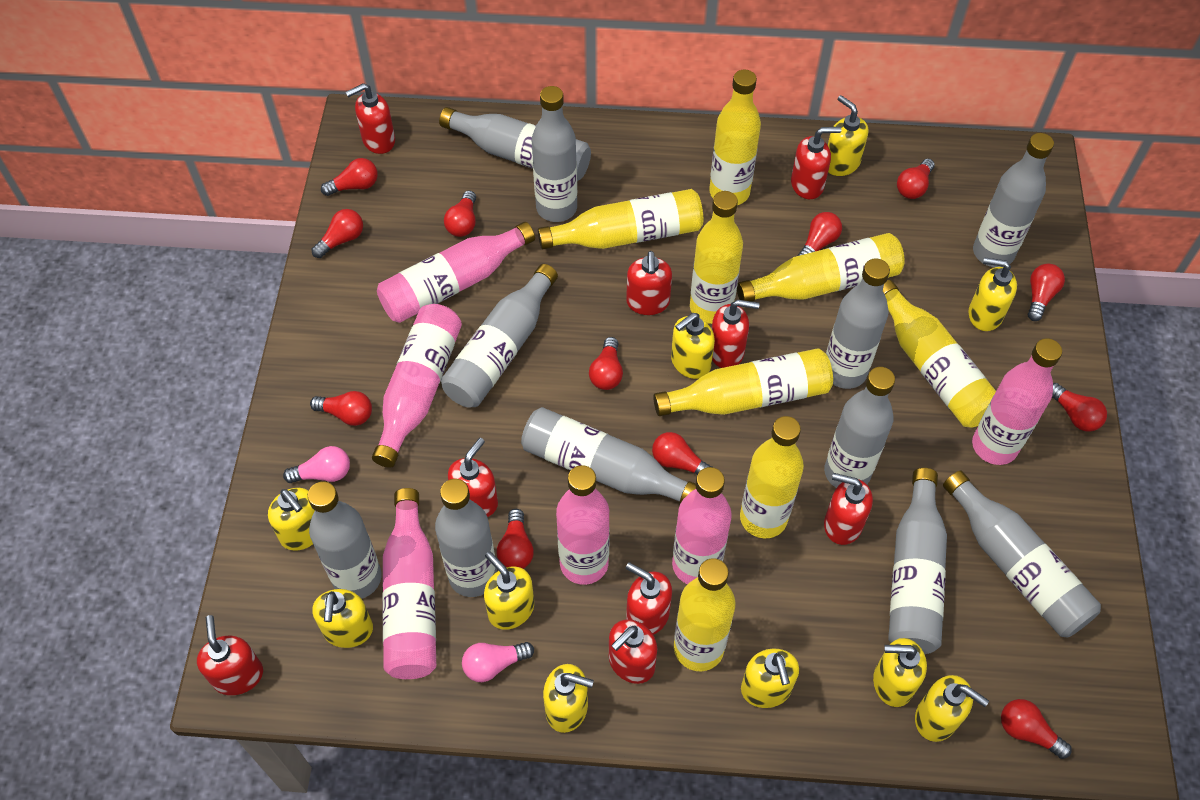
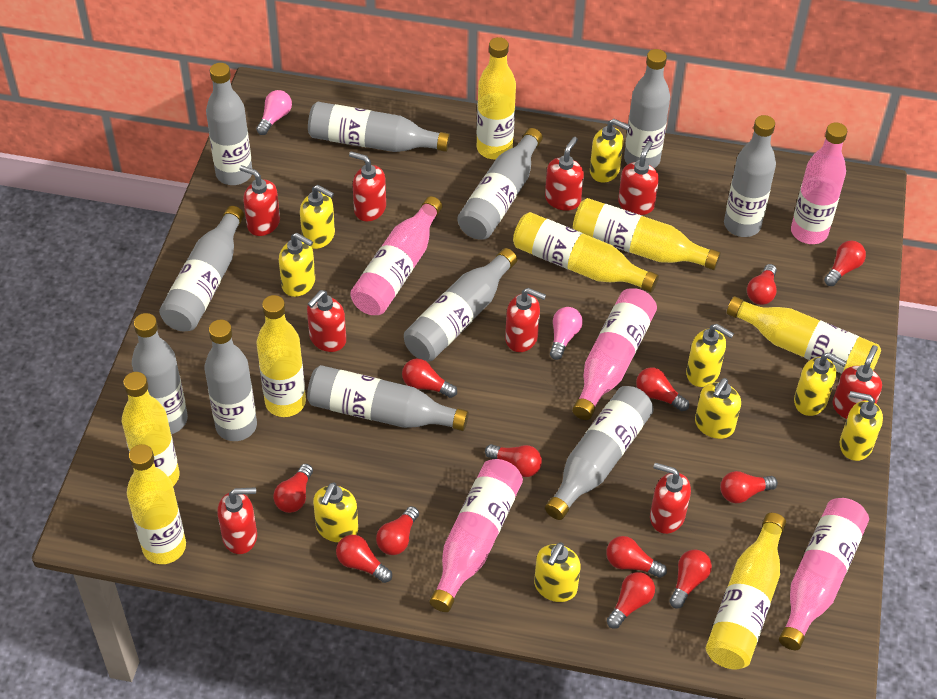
pink bottle: [372,304,462,468] [377,222,535,323] [382,488,436,679] [556,465,610,585] [672,467,732,584] [972,338,1062,465] = 6 -> [350,196,442,315] [429,459,523,612] [572,288,657,420] [779,498,869,650] [791,123,847,244] = 5
yellow soap dispenser: [268,488,315,551] [312,589,373,648] [484,551,534,630] [543,664,594,733] [671,313,715,379] [741,649,799,708] [828,95,868,176] [873,638,927,707] [915,675,989,742] [969,257,1017,331] = 10 -> [279,233,315,297] [300,185,335,249] [313,482,358,542] [534,542,581,602] [590,119,630,183] [686,324,734,387] [695,378,741,439] [794,353,847,416] [840,391,883,461] = 9

